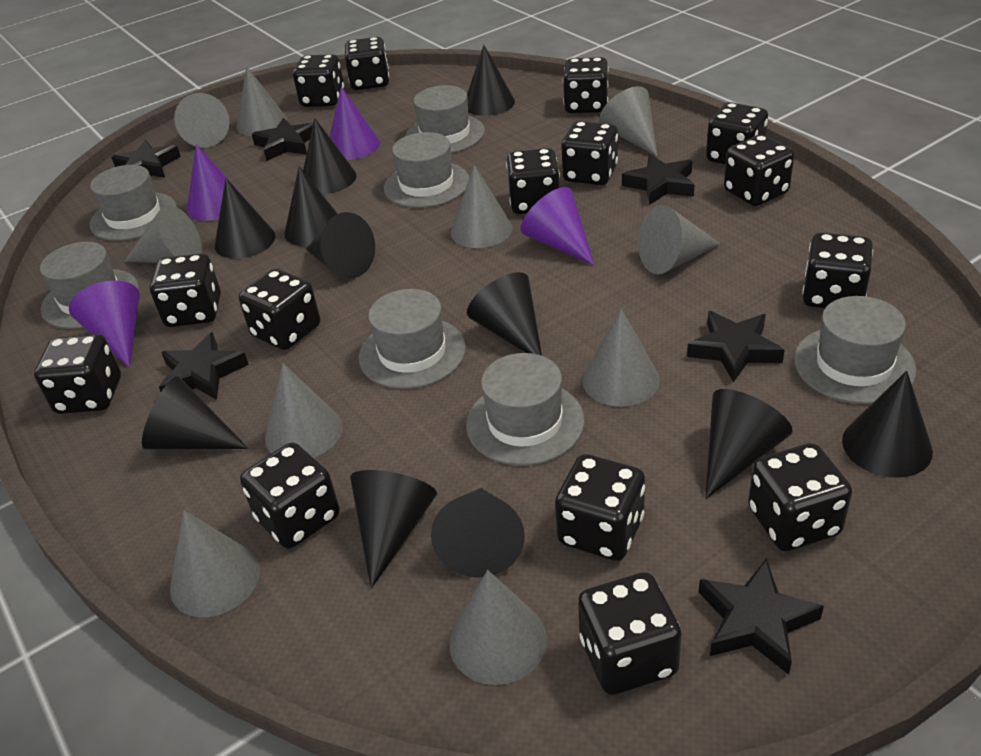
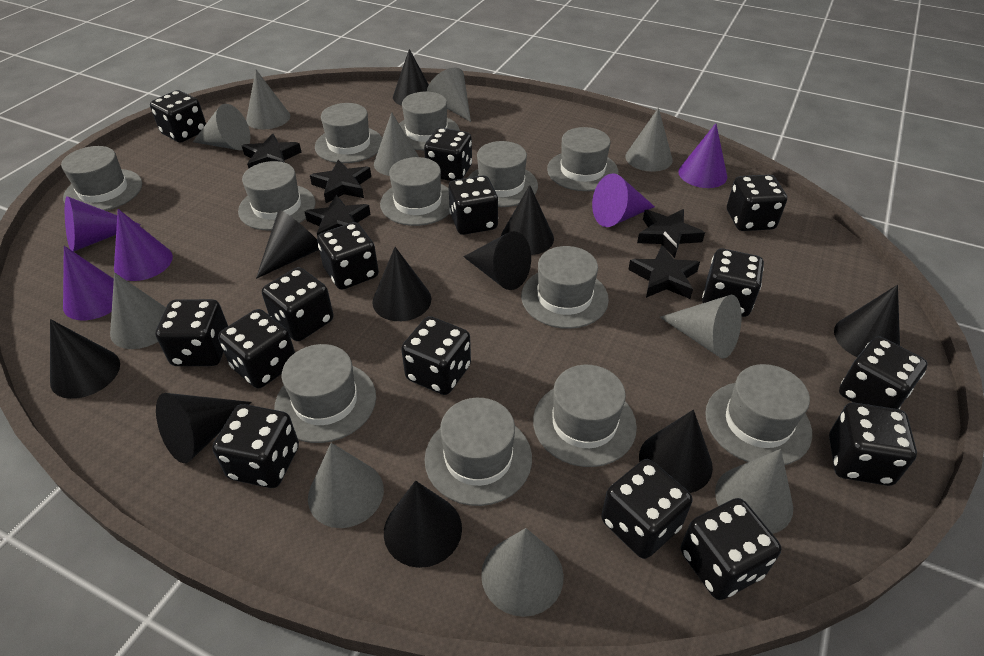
black cone: [142,376,249,449] [215,178,276,259] [284,166,338,247] [303,118,357,194] [306,212,375,279] [350,470,437,589] [431,488,525,578] [467,45,515,116] [467,272,542,356] [705,389,793,499] [842,371,933,478] = 11 -> [50,319,120,399] [156,393,252,463] [256,210,319,279] [372,247,431,321] [384,480,462,568] [393,49,429,106] [463,231,531,290] [501,185,554,255] [639,410,713,493] [834,285,900,357] = 10
black star: [111,140,181,178] [159,332,249,400] [252,118,313,161] [622,154,695,205] [687,311,785,383] [699,558,824,675] = 6 -> [242,133,302,168] [304,195,371,236] [310,160,371,203] [628,245,700,299] [637,209,705,258] = 5
grey hat: [40,242,139,329] [90,165,177,241] [359,289,466,389] [384,132,469,208] [405,85,485,153] [466,353,584,466] [794,296,916,404] = 7 -> [61,146,142,211] [238,161,316,231] [274,344,376,443] [315,103,382,163] [380,157,450,226] [399,92,460,150] [425,398,532,506] [468,141,538,207] [521,246,609,329] [533,365,637,467] [547,127,619,191] [705,364,812,465] = 12
purple cone: [69,280,139,368] [187,144,243,221] [329,86,380,160] [521,187,595,266] = 4 -> [63,246,114,320] [65,196,141,252] [114,209,173,281] [592,173,655,227] [678,123,727,188] = 5

